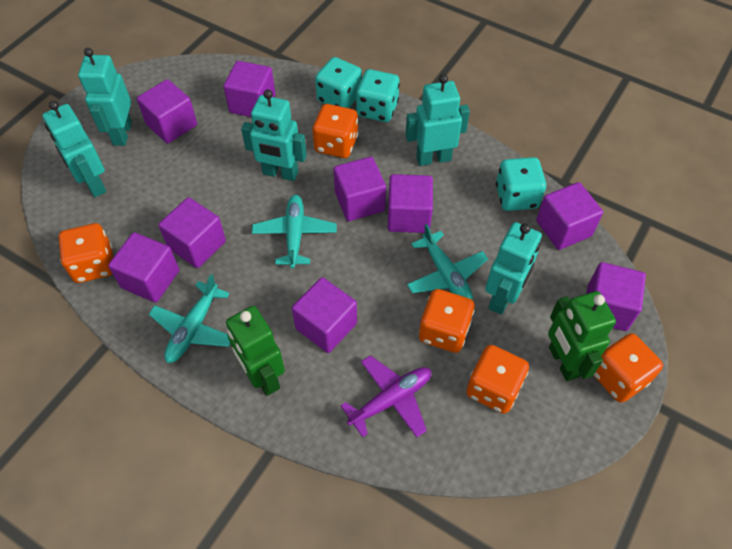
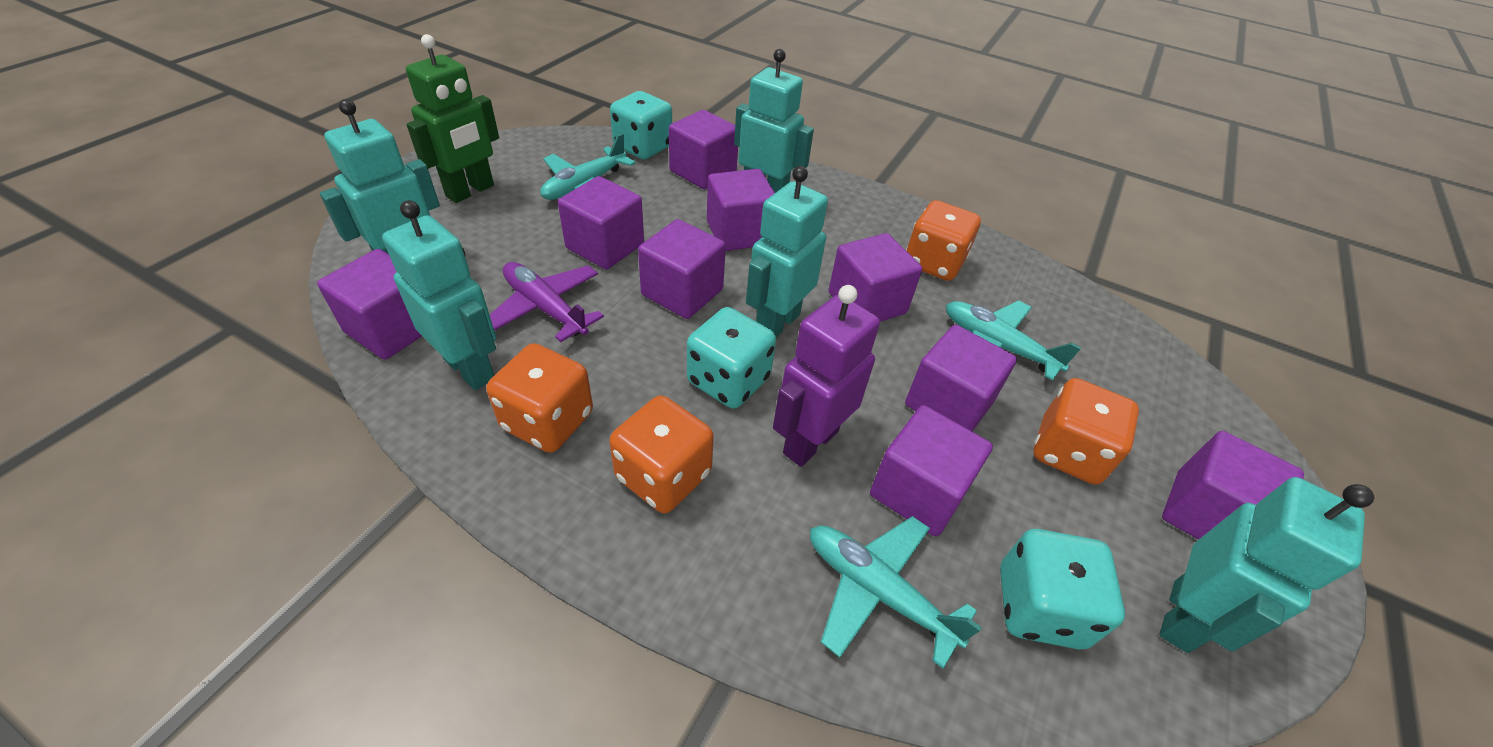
green robot: [226,306,285,396] [548,291,616,381] = 2 -> [406,34,499,203] = 1
orange dice: [58,223,113,283] [312,104,358,158] [419,289,474,353] [466,345,529,414] [593,333,663,403] = 5 -> [486,343,593,453] [609,395,714,513] [906,200,981,281] [1033,378,1139,485] = 4
purple robot: none = 0 -> [773,285,880,467] = 1

